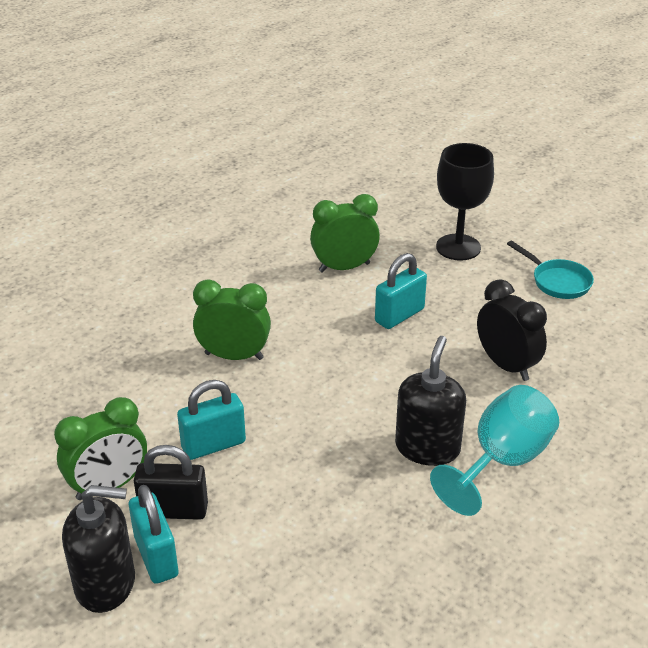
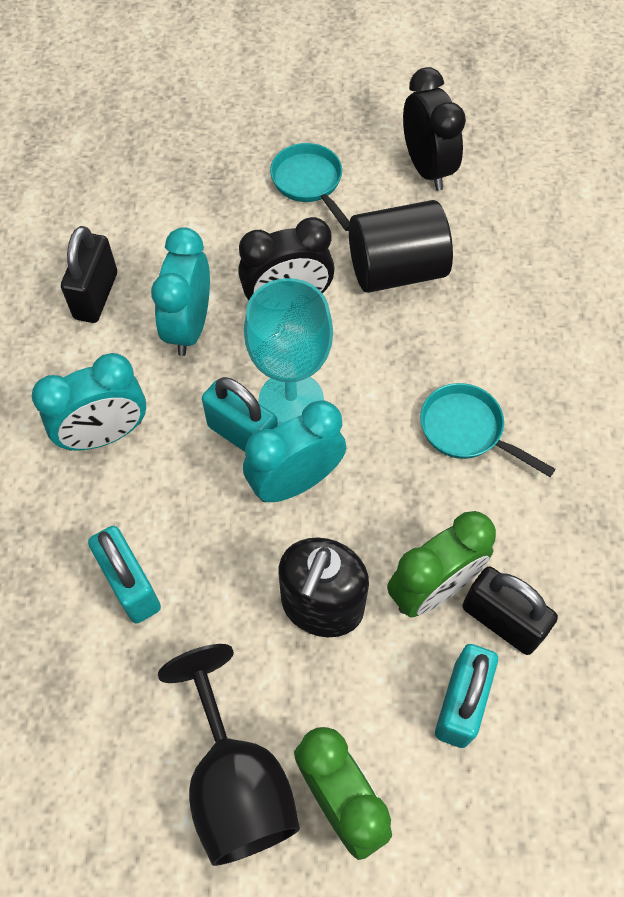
black clock: [477,279,547,381] = 1 -> [238,217,335,300] [403,67,466,191] = 2
black cylinder: none = 0 -> [349,200,453,293] = 1
black padlock: [133,445,208,520] = 1 -> [61,226,117,323] [462,567,558,655] = 2
black soap dispenser: [62,485,135,613] [395,336,466,466] = 2 -> [279,537,369,637] = 1
green clock: [54,397,147,500] [193,279,271,360] [310,194,380,273] = 3 -> [294,727,392,860] [387,511,496,617] = 2
turquoise clock: none = 0 -> [32,353,146,451] [151,227,210,356] [243,400,346,502] = 3
turquoise pan: [507,240,594,299] = 1 -> [270,143,350,231] [420,383,556,477] = 2

